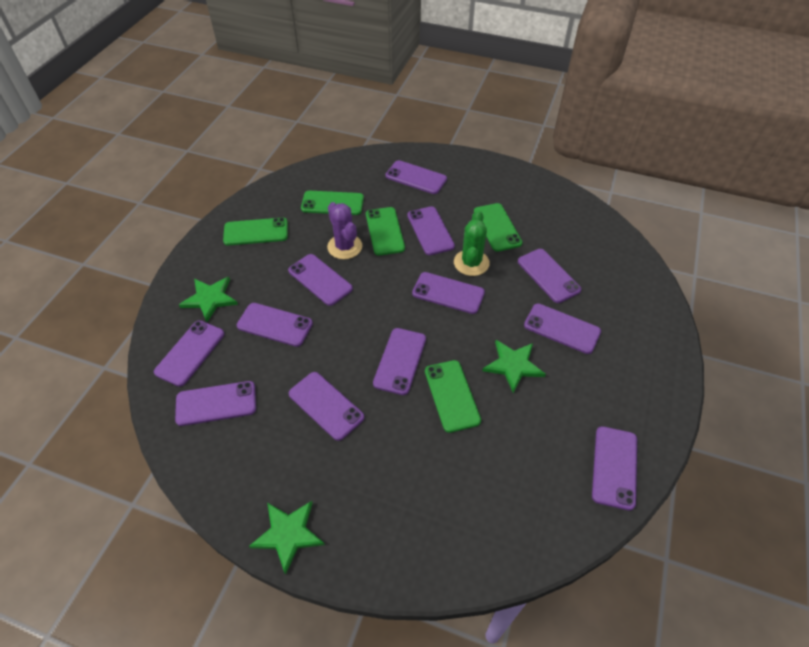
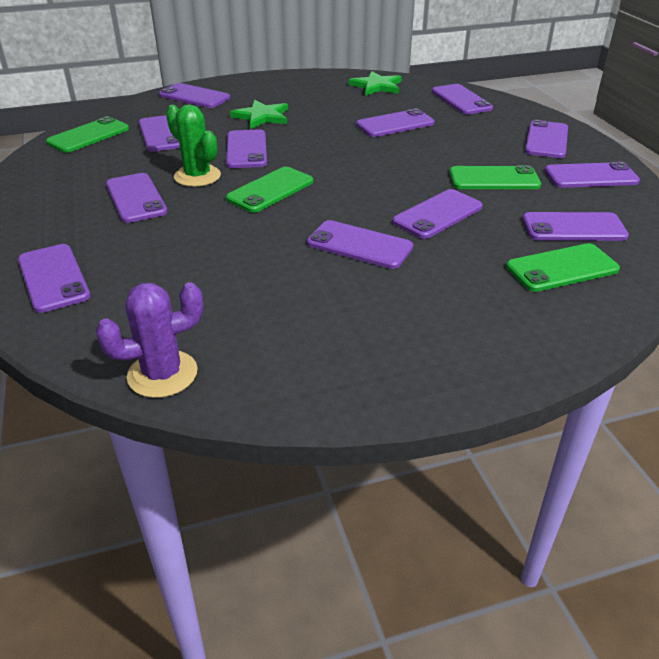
green phone: [223,218,288,246] [301,191,364,215] [366,207,405,256] [425,360,481,433] [474,203,523,252] = 5 -> [46,116,129,153] [226,167,313,213] [449,165,541,189] [506,243,620,292] = 4
green star: [179,277,238,322] [249,501,325,575] [482,340,546,393] = 3 -> [230,100,288,129] [349,71,402,96] = 2

